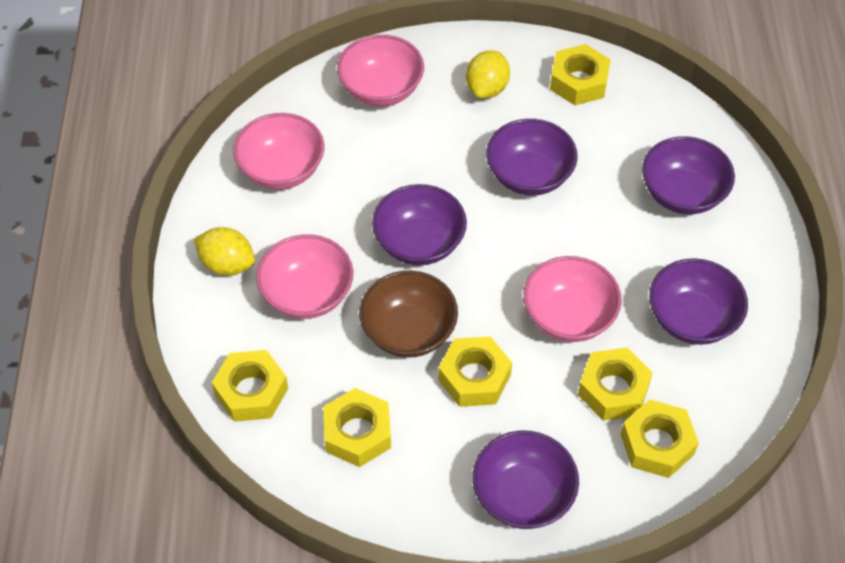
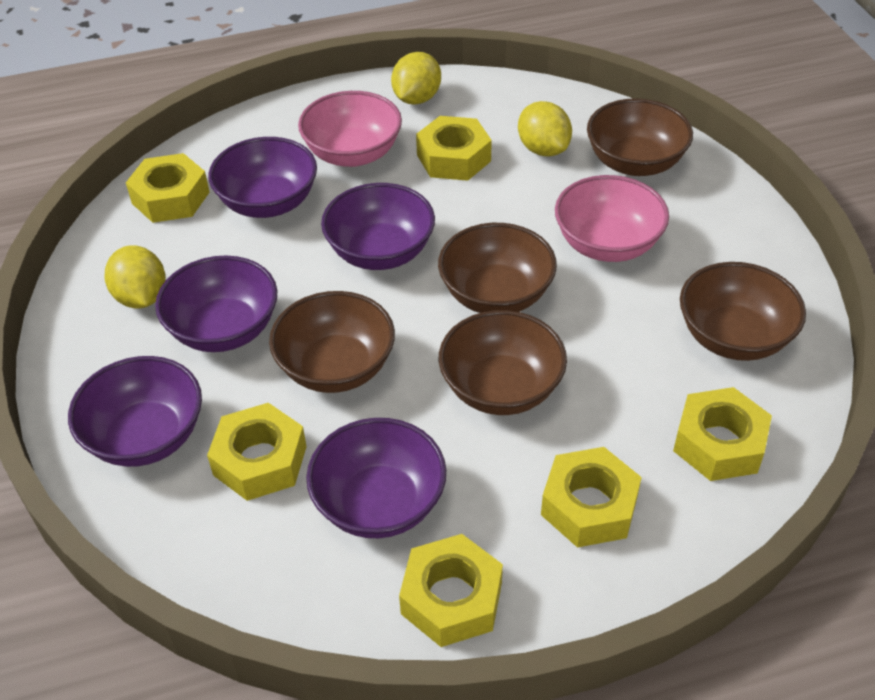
brown bowl: [359,271,458,358] = 1 -> [269,291,395,393] [438,223,557,313] [439,310,567,415] [587,98,693,176] [680,262,806,361] = 5
pink bowl: [233,113,324,189] [256,234,353,319] [337,35,424,106] [523,256,622,342] = 4 -> [298,91,402,167] [555,175,669,262] = 2
yellow lemon: [194,227,255,276] [466,50,510,99] = 2 -> [105,245,166,308] [391,52,441,105] [518,101,572,157] = 3

